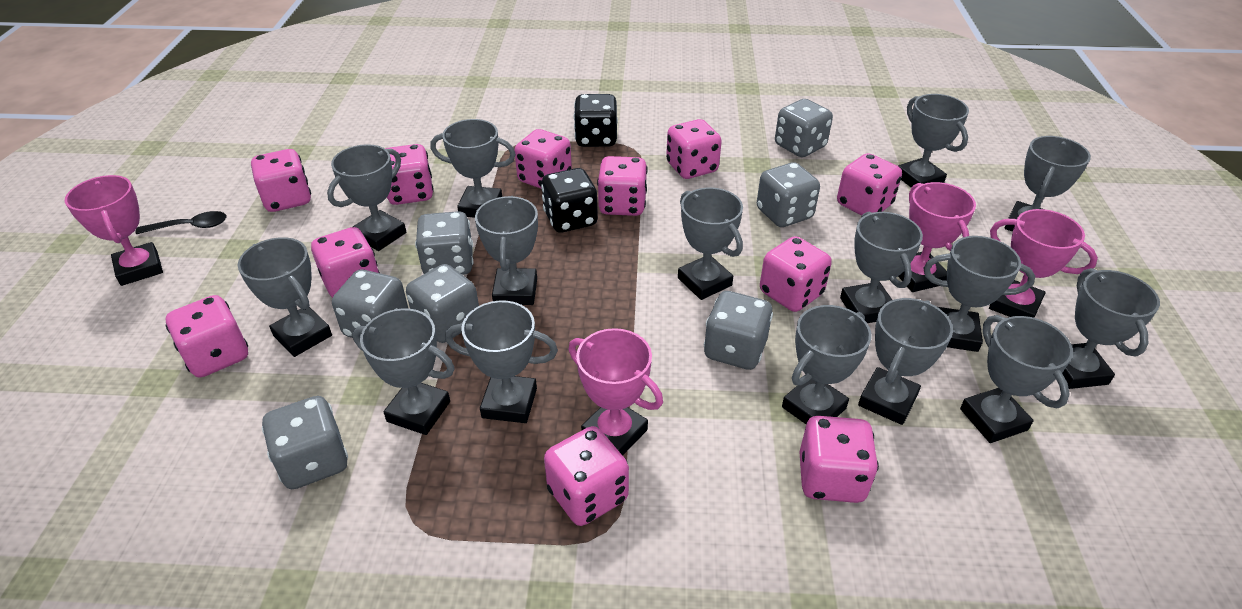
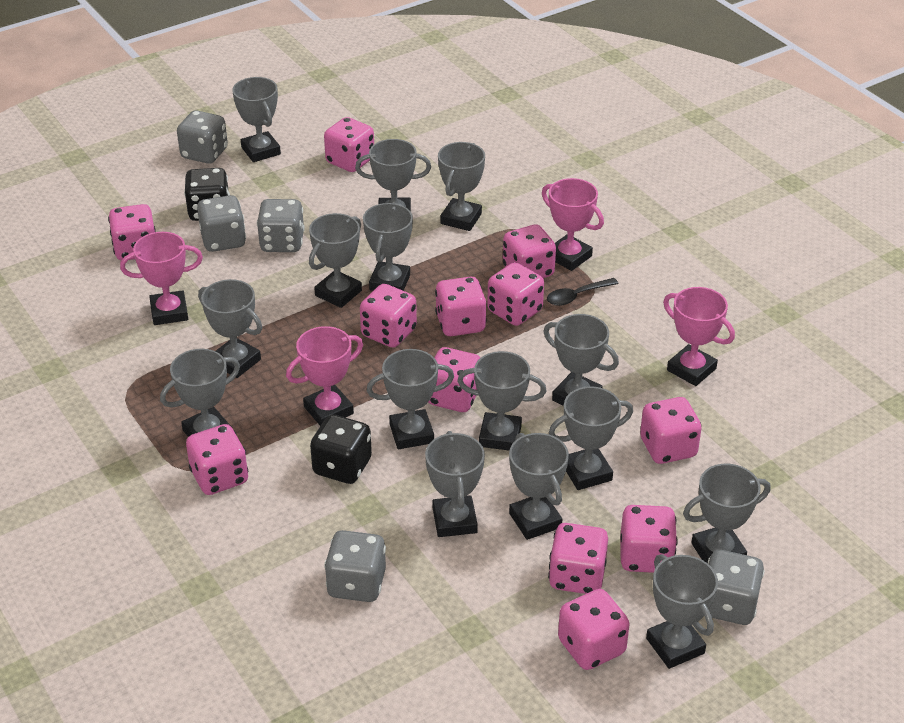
grey dice: [262,396,348,489] [332,269,409,338] [406,264,479,343] [415,211,473,275] [704,291,773,370] [757,162,820,227] [775,99,833,157] = 7 -> [177,110,228,164] [197,195,246,252] [257,199,305,252] [324,530,386,602] [708,550,765,625] = 5
pink dice: [166,295,248,378] [251,149,311,212] [311,227,380,298] [385,144,434,205] [514,129,572,188] [544,426,629,526] [597,156,648,216] [666,119,722,179] [760,236,832,312] [799,416,879,503] [837,153,902,215] = 11 -> [108,204,156,261] [186,424,248,495] [324,117,374,172] [360,284,417,348] [428,347,480,412] [435,277,487,336] [487,262,544,326] [503,225,556,278] [548,523,608,594] [558,589,630,670] [620,505,678,573] [640,397,702,464] = 12

